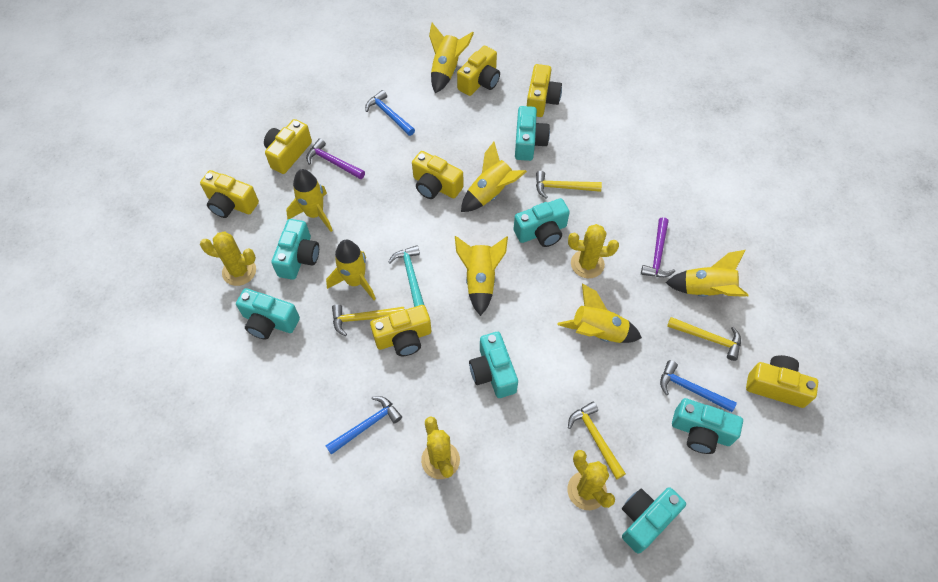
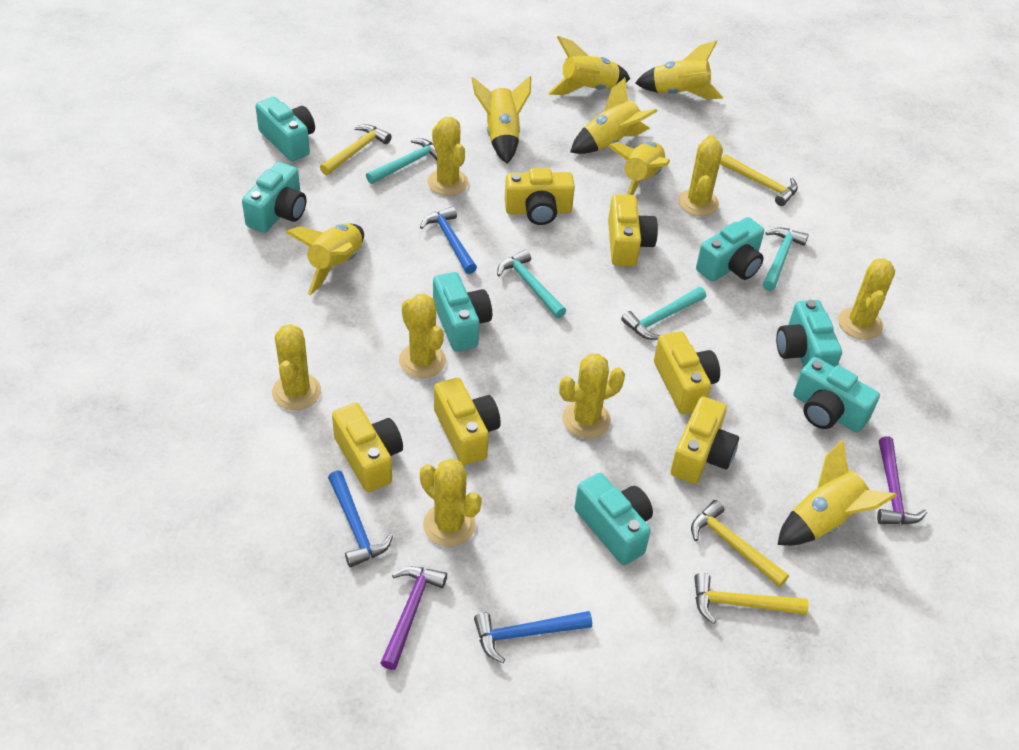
turquoise hammer: [389,245,425,307] = 1 -> [366,138,437,184] [497,249,566,318] [621,287,706,340] [763,228,809,291] = 4
yellow cactus: [200,232,256,286] [421,416,460,479] [567,450,615,510] [568,224,619,278] = 4 -> [272,324,321,410] [399,294,446,378] [420,459,482,547] [427,117,468,196] [559,354,625,438] [678,135,723,216] [838,258,895,340] = 7
yellow camera: [200,170,259,218] [264,119,312,174] [370,305,431,356] [412,151,463,199] [457,46,500,96] [527,64,562,117] [746,355,818,408] = 7 -> [332,403,403,492] [434,378,501,465] [505,168,575,225] [608,194,658,266] [654,331,720,414] [671,396,739,484] = 6

